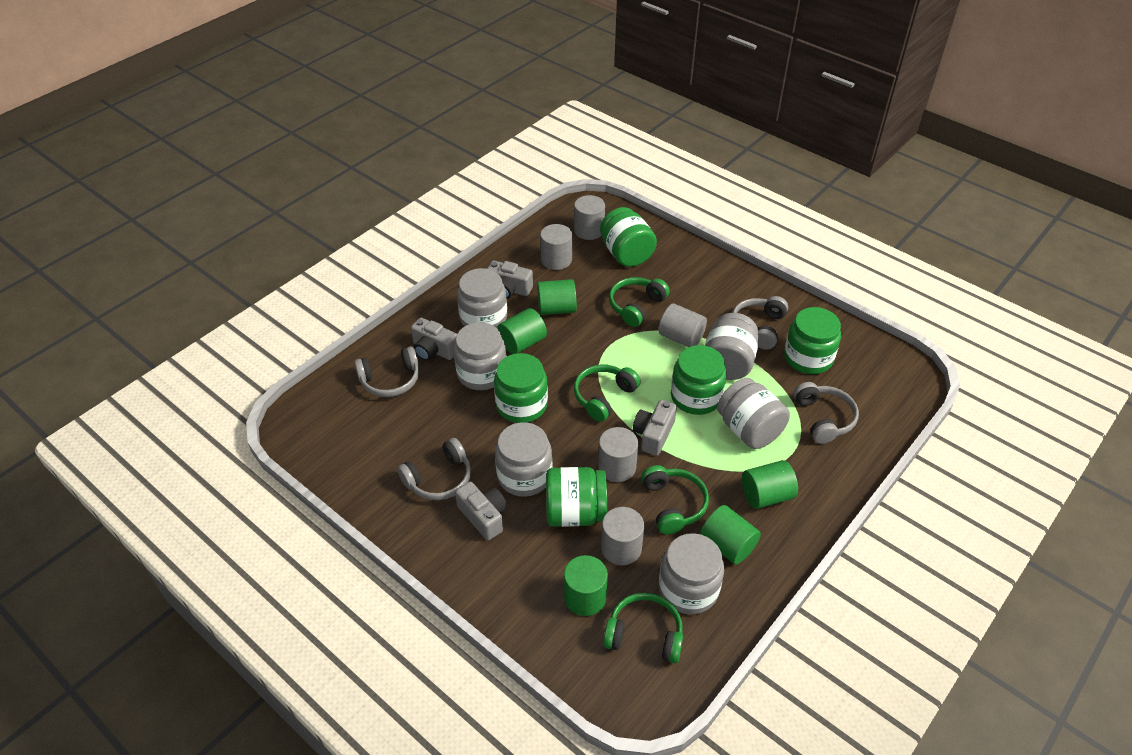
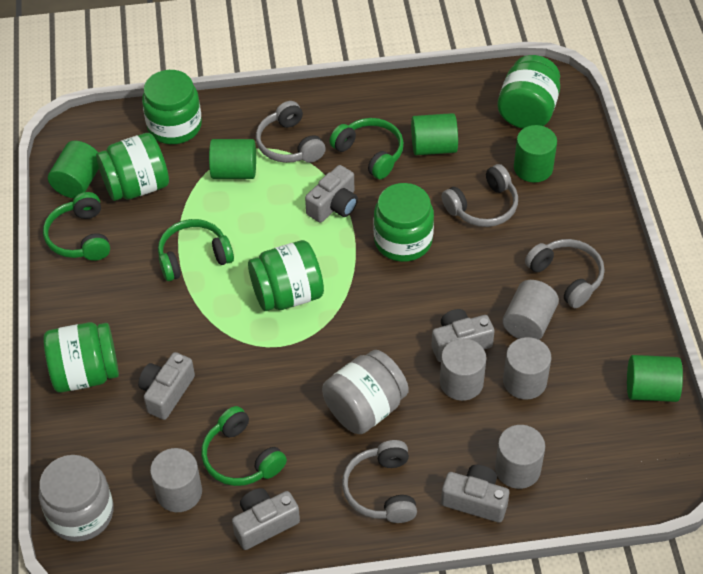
green jar: [494,353,548,423] [546,467,607,527] [600,207,657,267] [671,345,726,415] [784,307,841,374] = 5 -> [43,322,119,393] [96,133,169,201] [142,70,202,144] [248,240,324,311] [374,183,434,262] [497,55,560,129] = 6
grey camera: [411,318,457,361] [455,482,507,541] [487,261,533,299] [633,400,677,456] = 4 -> [138,352,195,420] [232,488,300,550] [305,165,358,223] [431,309,495,362] [441,465,509,523] = 5
grey jar: [454,322,506,390] [457,268,507,328] [495,422,552,497] [659,533,724,614] [705,313,759,380] [717,378,790,449] = 6 -> [39,455,114,542] [322,350,409,434] = 2

